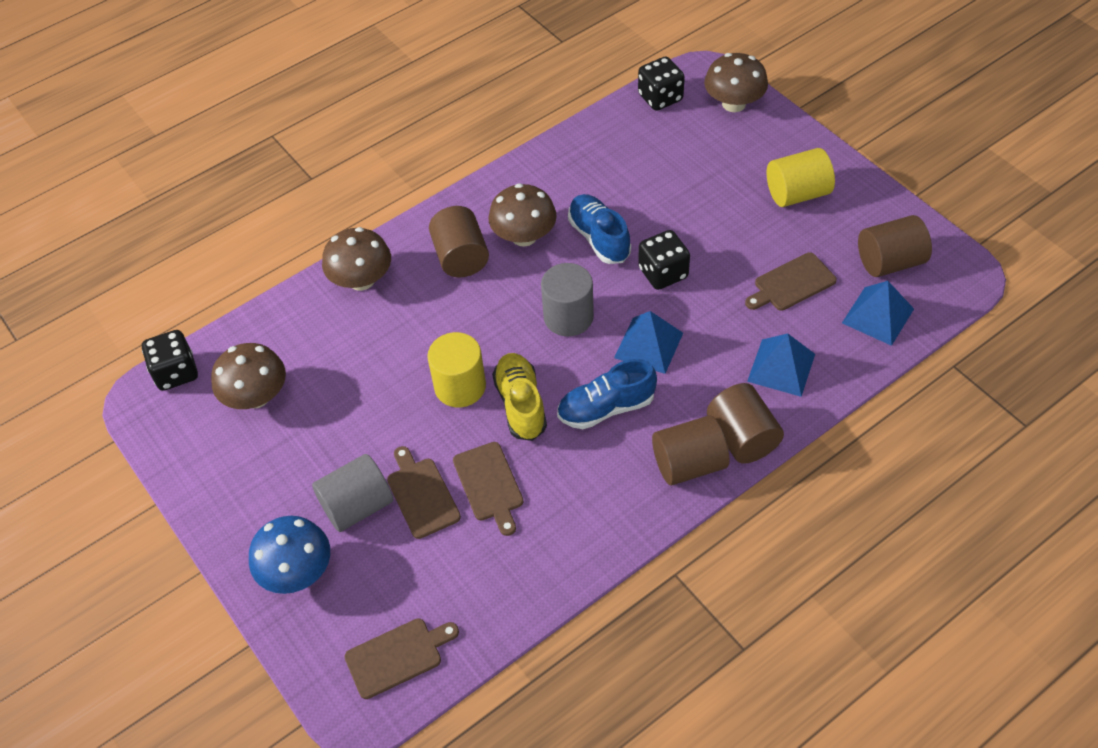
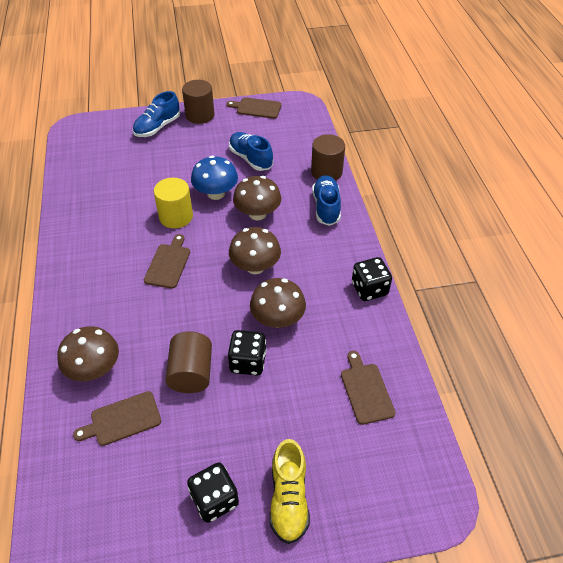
blue pyramid: [614,311,683,374] [747,334,815,397] [842,281,914,346] = 3 -> none = 0
blue shoe: [557,359,657,429] [568,194,631,264] = 2 -> [133,91,180,137] [229,132,273,171] [312,175,341,226] = 3
brown cylinder: [429,206,489,277] [652,415,729,485] [707,383,784,464] [858,215,932,277] = 4 -> [165,332,212,393] [182,80,215,124] [311,134,345,181] = 3
grey cylinder: [312,454,393,532] [541,263,594,337] = 2 -> none = 0
yellow cylinder: [427,332,486,407] [767,148,835,207] = 2 -> [154,178,193,228] = 1

